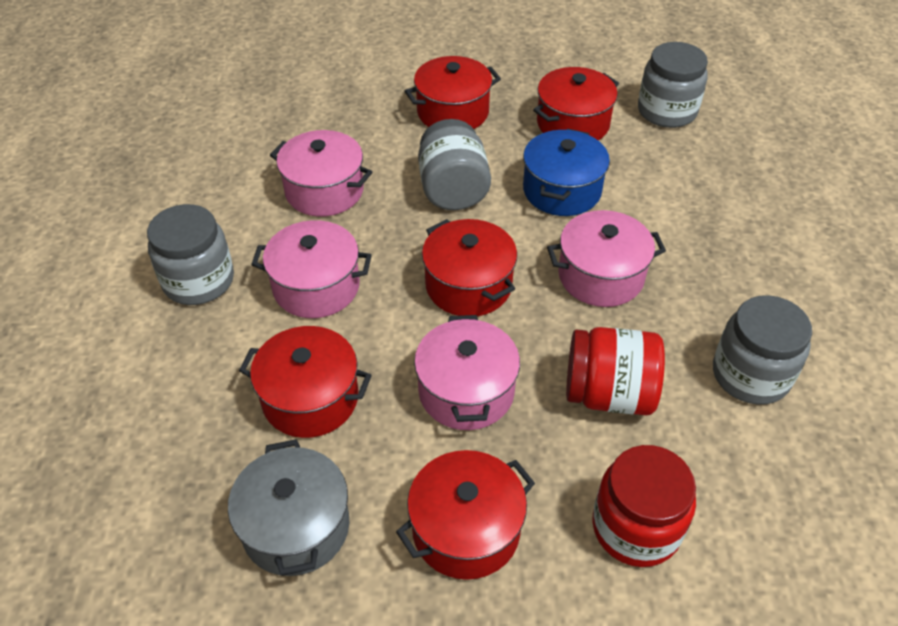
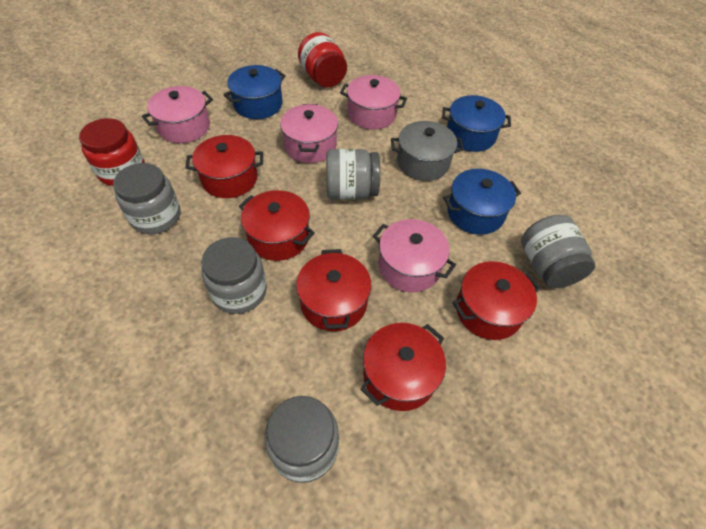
blue pot: [523,128,610,216] = 1 -> [223,65,286,119] [442,95,511,152] [443,169,521,235] = 3
grey jar: [147,204,234,305] [418,119,491,210] [638,42,708,128] [713,295,812,405] = 4 -> [113,163,181,234] [201,237,267,314] [265,396,339,483] [326,149,380,199] [521,215,595,288] = 5

